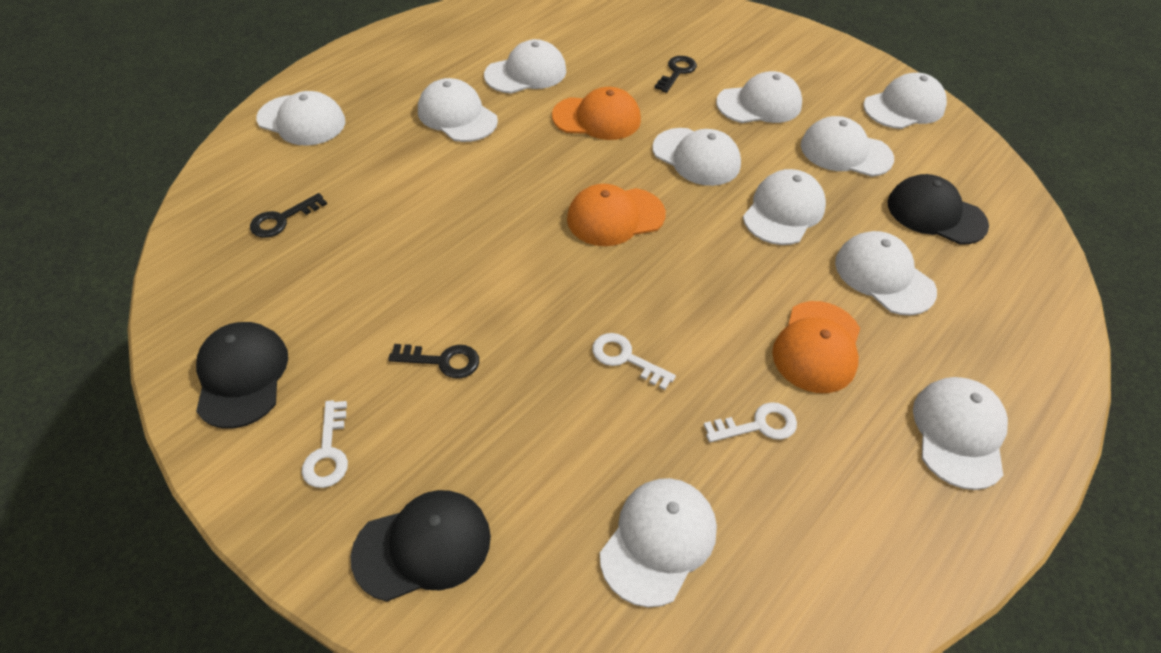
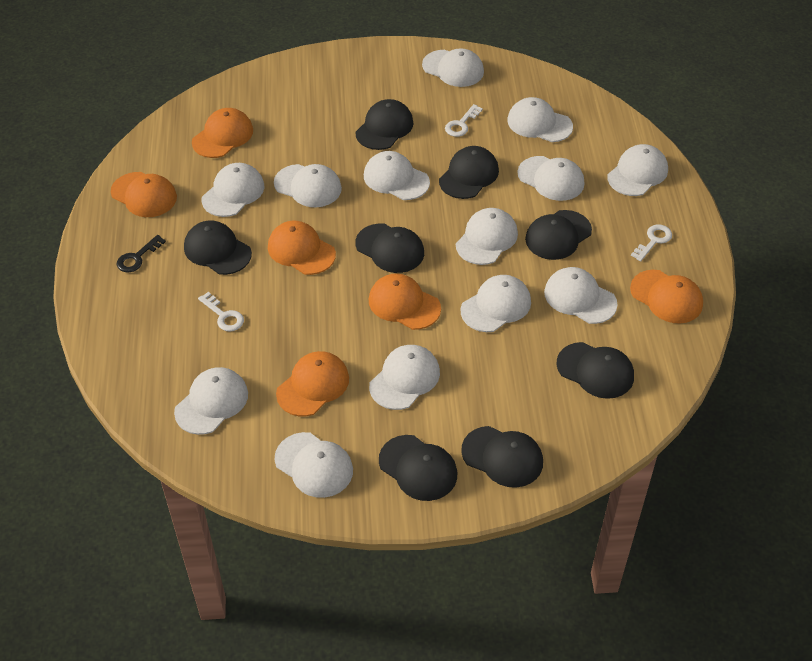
black cap: [196,322,288,428] [351,490,491,602] [887,174,989,244] = 3 -> [184,220,252,275] [355,223,424,273] [356,99,414,150] [379,435,457,501] [439,146,499,199] [461,426,543,488] [525,210,592,260] [556,342,634,399] = 8
black key: [250,193,327,238] [388,344,479,379] [654,56,697,93] = 3 -> [117,235,166,272] = 1
orange cap: [552,87,641,140] [567,184,666,246] [772,301,860,393] = 3 -> [111,172,177,217] [192,108,253,158] [268,221,336,275] [276,351,349,416] [369,273,441,330] [630,270,703,324] = 6
white cap: [256,91,345,146] [418,78,498,142] [484,39,566,94] [600,478,717,607] [652,128,741,186] [716,71,802,123] [743,169,826,245] [801,116,894,177] [835,231,937,315] [863,73,947,129] [913,377,1008,490] = 11 -> [174,367,248,435] [201,163,264,217] [274,164,342,207] [275,432,353,498] [364,151,430,200] [369,345,440,410] [422,48,484,87] [456,208,518,265] [461,275,531,332] [507,97,573,142] [517,156,584,201] [544,267,618,324] [607,144,668,196] = 13

